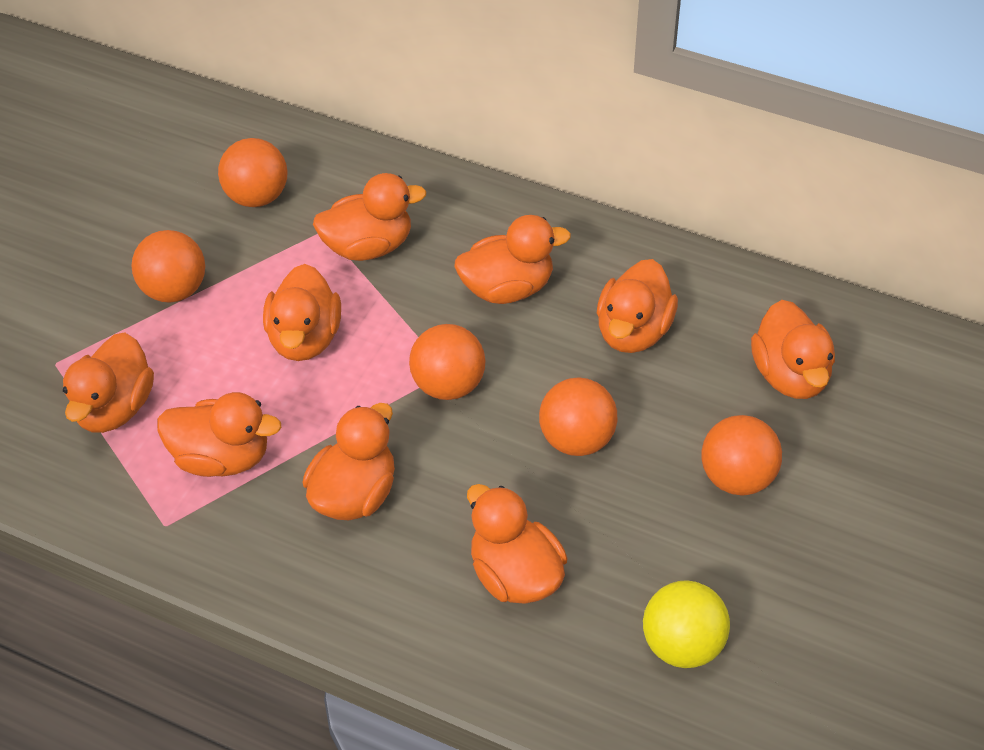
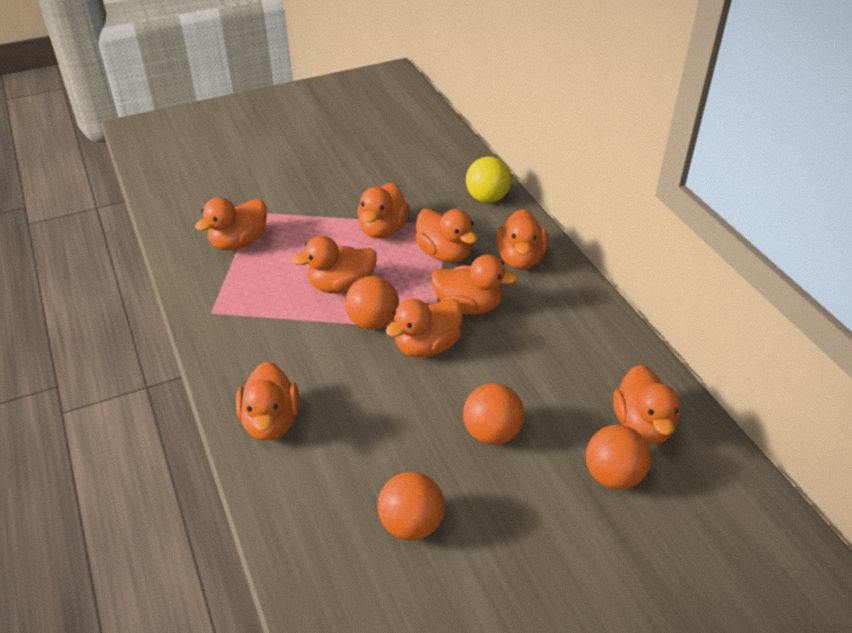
orange ball: [131,230,205,303] [218,138,288,207] [409,324,485,400] [539,378,617,456] [701,415,782,495] = 5 -> [345,276,399,330] [377,472,445,541] [463,383,524,445] [586,425,651,489] = 4

